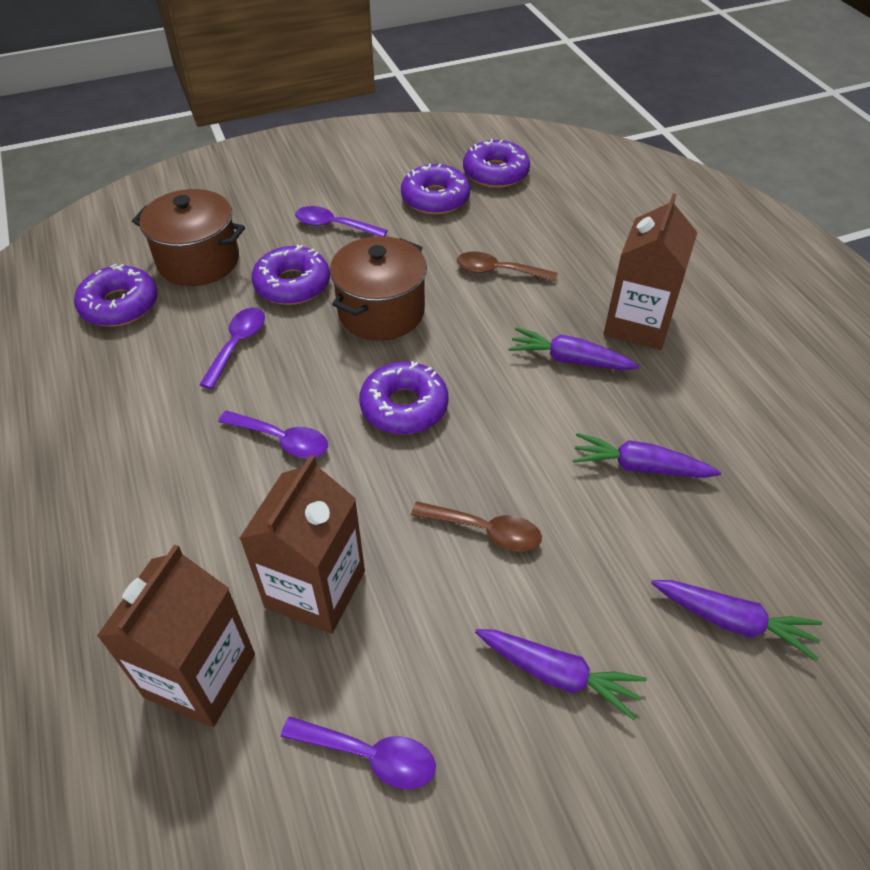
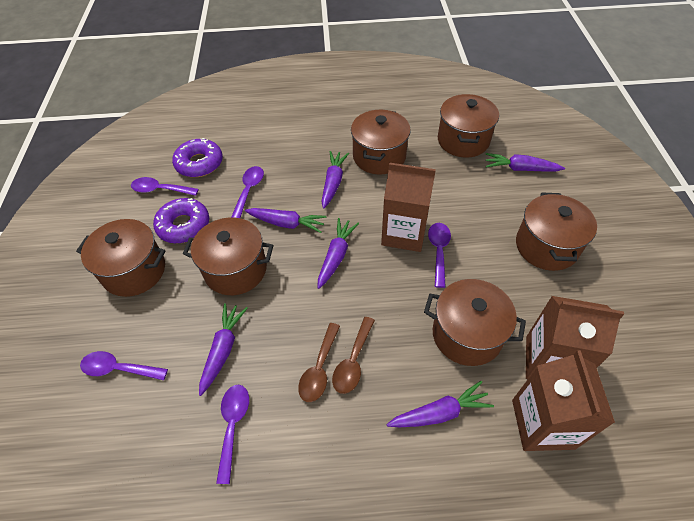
brown pot: [132,189,245,286] [330,236,427,340] = 2 -> [76,219,165,297] [183,218,273,295] [351,109,411,174] [424,279,526,366] [438,94,499,158] [516,192,597,271] = 6
purple carrot: [475,629,647,720] [508,327,640,370] [573,433,721,478] [651,580,822,661] = 4 -> [199,303,248,396] [245,208,326,233] [318,218,359,289] [322,151,349,209] [387,381,494,427] [486,153,565,172] = 6
purple donut: [74,264,158,327] [251,245,330,305] [359,361,449,434] [401,164,470,215] [463,139,530,188] = 5 -> [153,198,209,243] [172,138,223,177] = 2
purple spoon: [199,307,265,389] [218,411,328,458] [281,716,436,789] [295,206,388,236] = 4 -> [80,351,168,380] [131,177,199,196] [216,385,249,484] [231,166,264,218] [428,223,451,288] = 5

